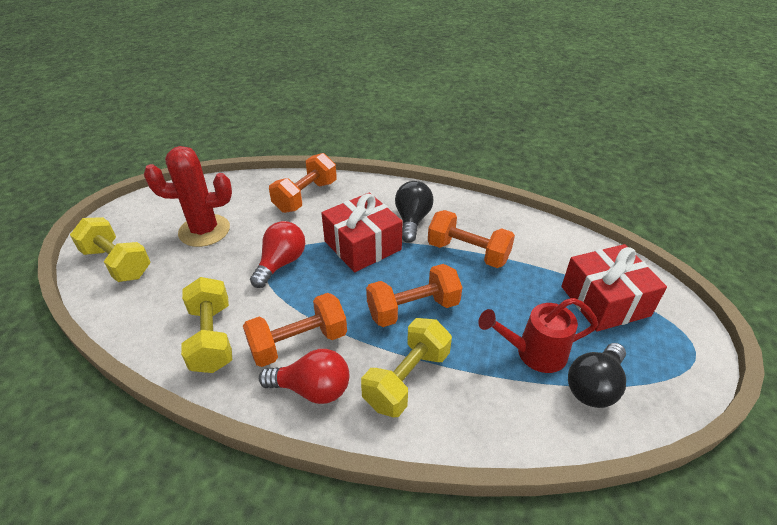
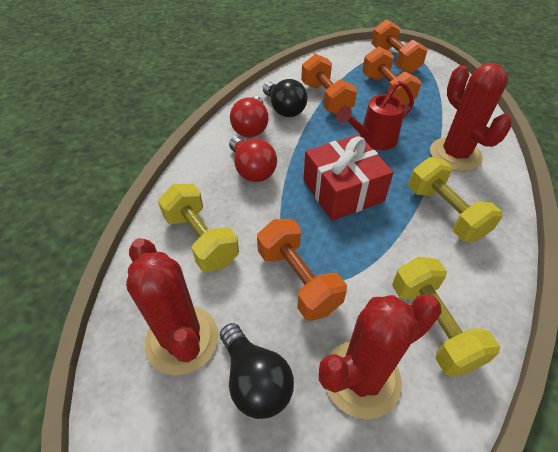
red cactus: [144,146,232,247] = 1 -> [126,238,218,375] [319,294,442,419] [430,63,512,172] = 3
red gift: [321,192,402,272] [561,244,667,331] = 2 -> [303,134,394,221] = 1

